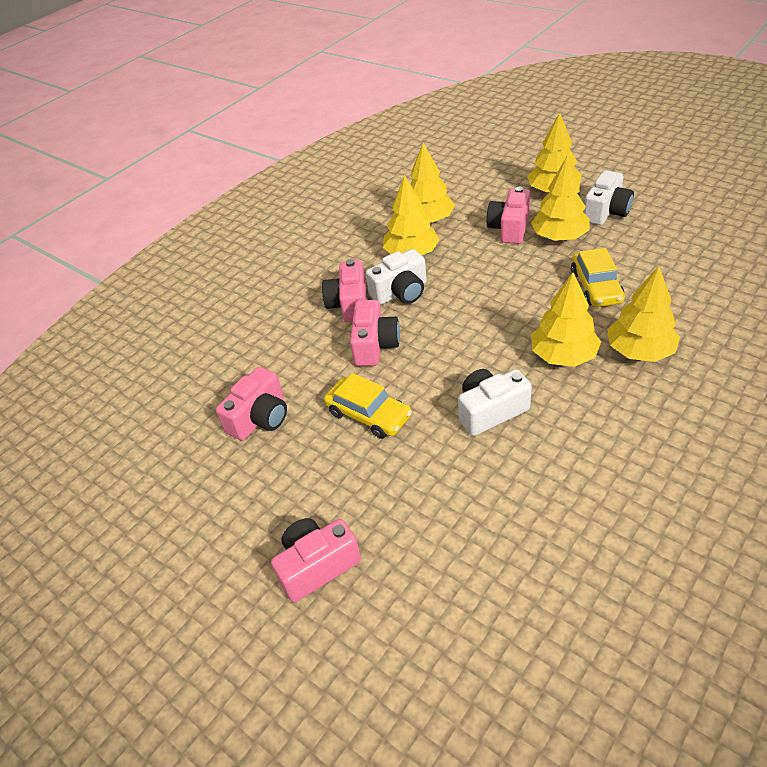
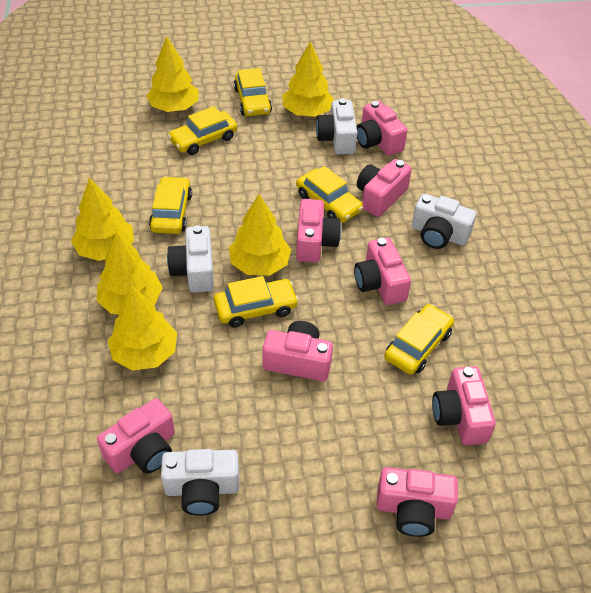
pink camera: [216,367,287,441] [271,518,361,602] [322,259,366,322] [350,300,400,366] [487,187,531,244] = 5 -> [97,398,175,473] [262,321,333,381] [296,199,341,262] [354,238,411,305] [356,101,407,156] [357,159,412,217] [376,467,458,537] [432,366,496,445] = 8
white camera: [366,249,427,305] [458,369,532,436] [583,170,634,225] = 3 -> [161,449,239,516] [167,225,214,293] [316,98,357,154] [412,194,476,249] = 4
yellow car: [324,373,412,439] [571,248,625,307] = 2 -> [149,176,192,234] [168,106,238,155] [214,276,299,328] [234,68,272,116] [296,166,363,222] [384,304,454,375] = 6

